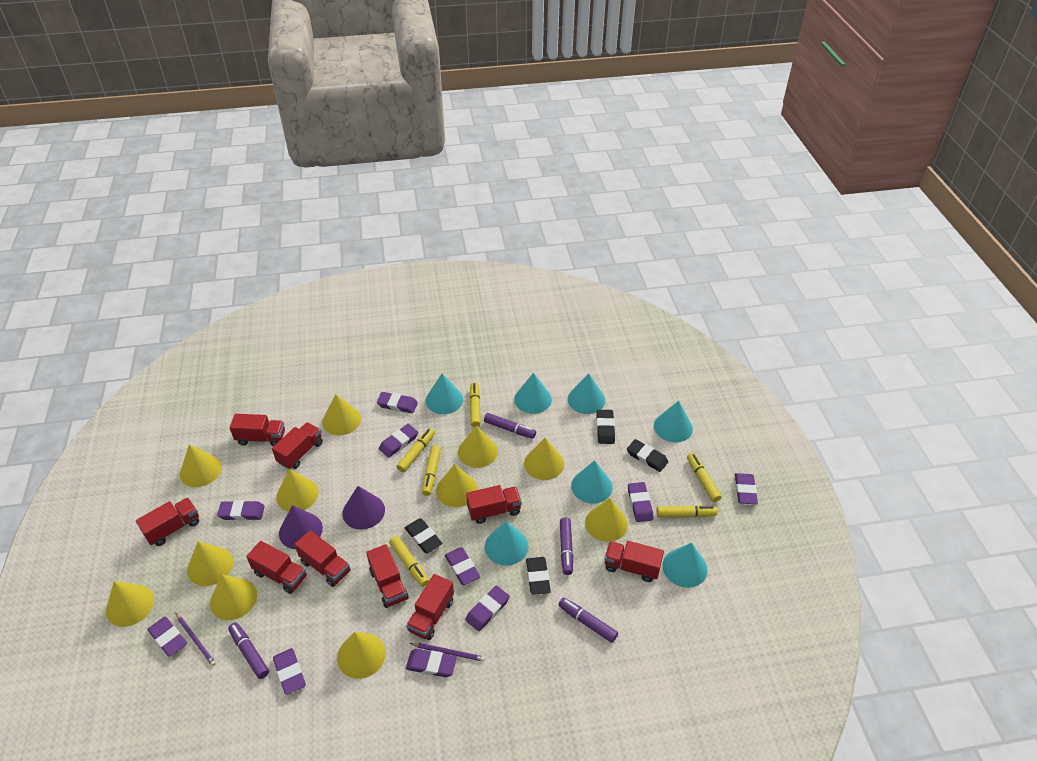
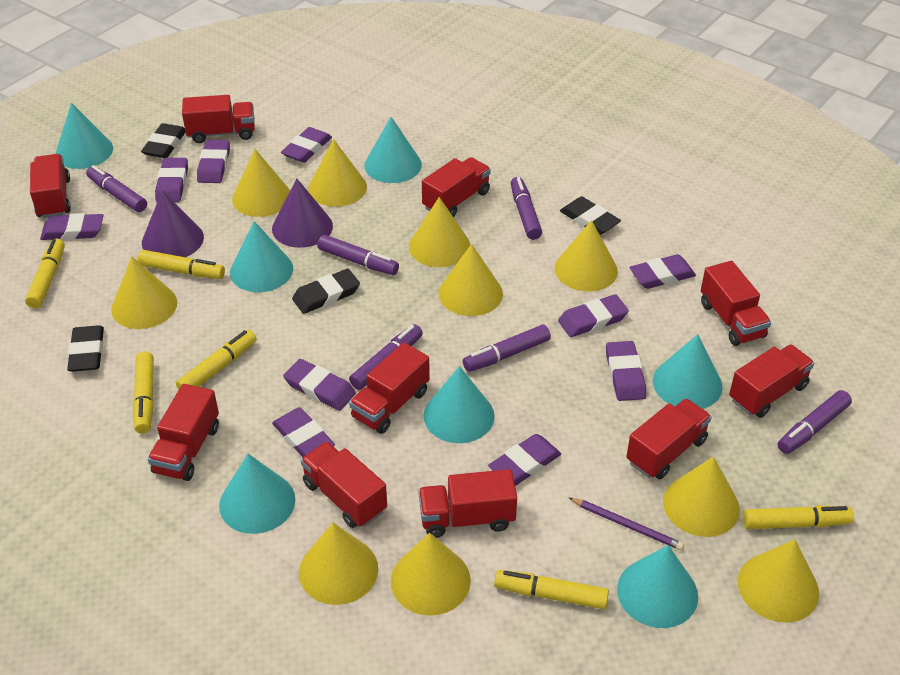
purple marker: [228,622,269,679] [484,413,536,439] [559,598,618,643] [560,517,573,575] = 4 -> [86,165,147,212] [317,235,399,275] [349,324,423,390] [463,325,551,372] [511,177,542,240] [777,390,852,454] = 6
purple pencil: [176,613,216,666] [410,643,485,662] = 2 -> [569,498,684,550] = 1
red truck: [136,498,199,546] [230,414,285,446] [246,541,307,594] [272,422,323,469] [294,530,351,587] [366,544,409,608] [406,574,454,640] [466,485,522,524] [604,541,664,582] = 9 -> [30,154,71,218] [148,384,219,481] [182,95,255,143] [300,442,387,528] [349,342,430,434] [418,469,517,538] [422,157,491,217] [626,398,712,479] [701,261,771,346] [729,344,815,418] = 10
yellow cone: [106,581,154,627] [180,444,222,487] [187,541,233,586] [210,575,257,620] [276,469,319,512] [322,394,361,435] [337,632,386,679] [436,464,478,507] [458,425,498,468] [524,438,564,480] [585,498,628,542] = 11 -> [111,257,177,329] [232,149,290,217] [299,523,378,605] [308,139,367,207] [391,533,471,616] [409,197,470,267] [439,244,503,316] [555,220,618,291] [663,457,740,537] [738,540,819,623] = 10

